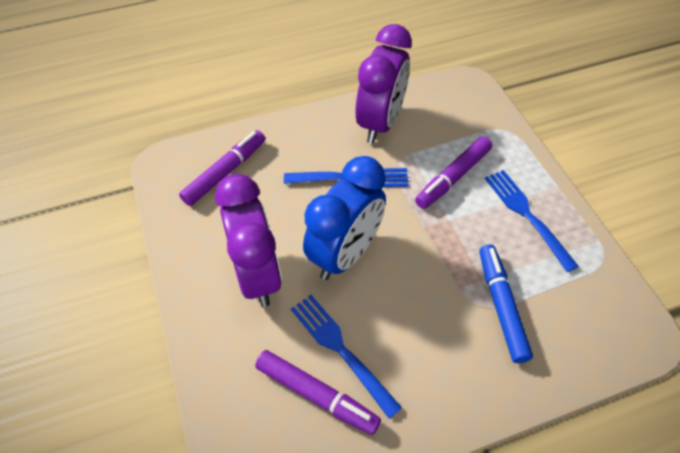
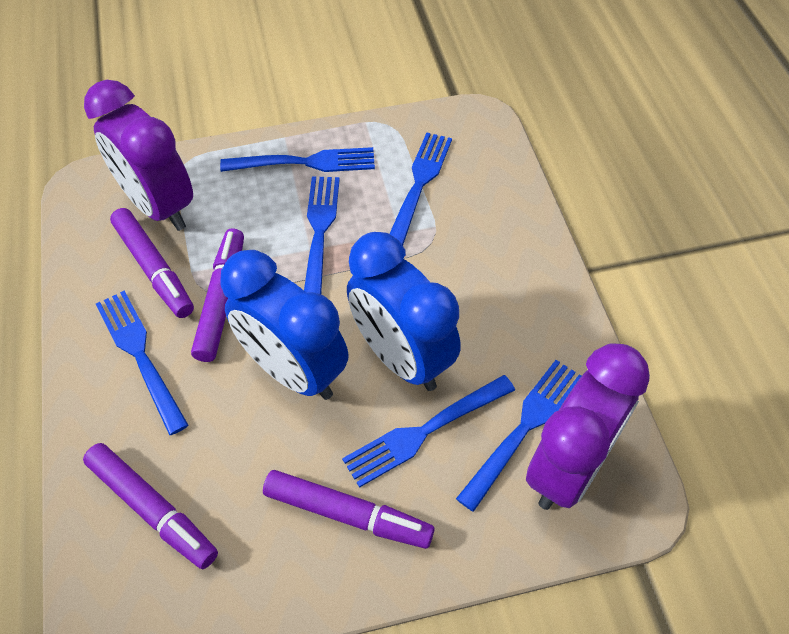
blue clock: [303,156,386,280] = 1 -> [220,250,349,400] [347,232,461,391] = 2
blue fork: [284,168,409,187] [291,295,402,419] [485,170,579,272] = 3 -> [96,291,189,435] [220,147,375,172] [304,176,340,294] [342,375,515,488] [390,132,452,245] [456,360,581,512] = 6
blue marker: [479,245,533,363] = 1 -> none = 0
purple marker: [179,130,265,206] [255,350,381,435] [415,136,492,209] = 3 -> [83,443,218,569] [110,208,194,318] [191,228,244,362] [263,470,435,549] = 4

